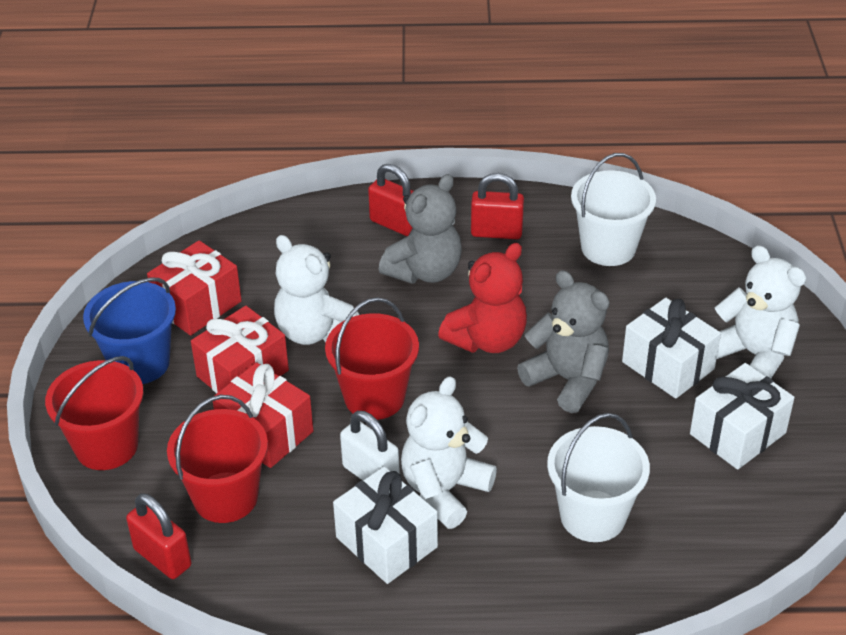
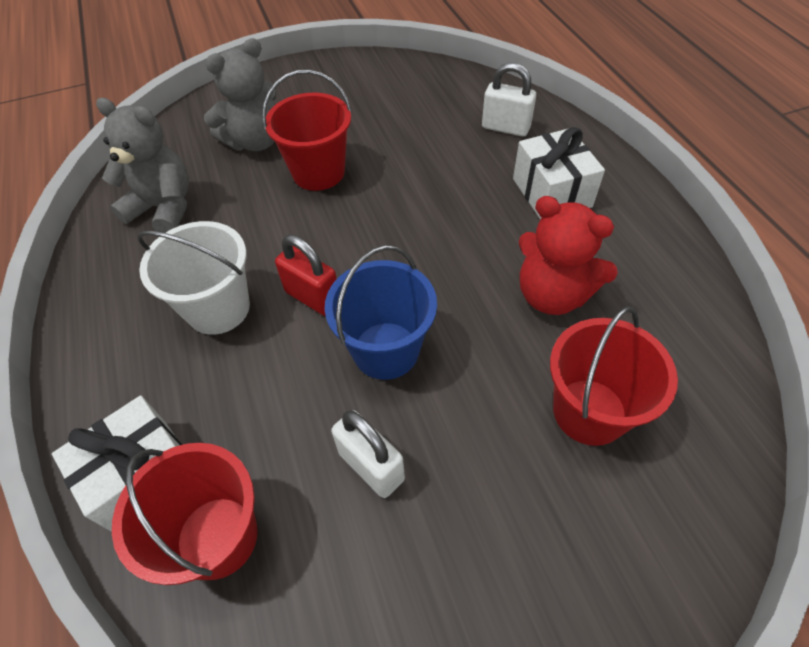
red gift: [147,241,242,336] [191,306,289,393] [213,362,313,468] = 3 -> none = 0
red padlock: [126,493,191,579] [368,164,414,236] [471,173,524,239] = 3 -> [275,235,337,316] = 1
white bucket: [547,413,650,542] [571,153,656,266] = 2 -> [137,221,250,335] = 1
white gift: [333,466,438,584] [622,298,721,399] [690,363,795,470] = 3 -> [52,396,182,532] [513,127,605,219] = 2
white padlock: [340,411,400,480] = 1 -> [331,410,405,498] [482,63,536,137] = 2
white teddy bear: [274,235,359,345] [401,376,497,529] [715,245,806,378] = 3 -> none = 0

